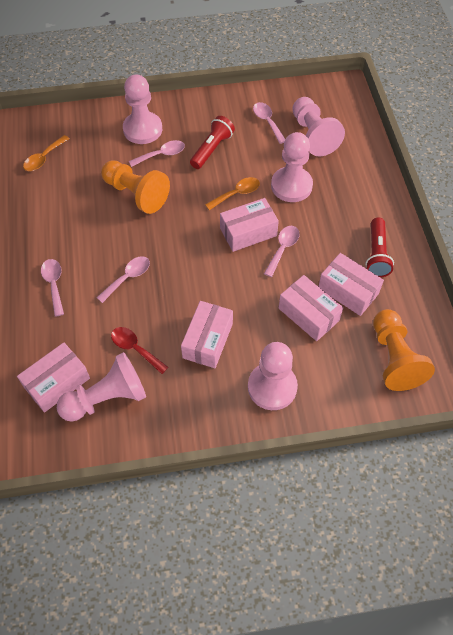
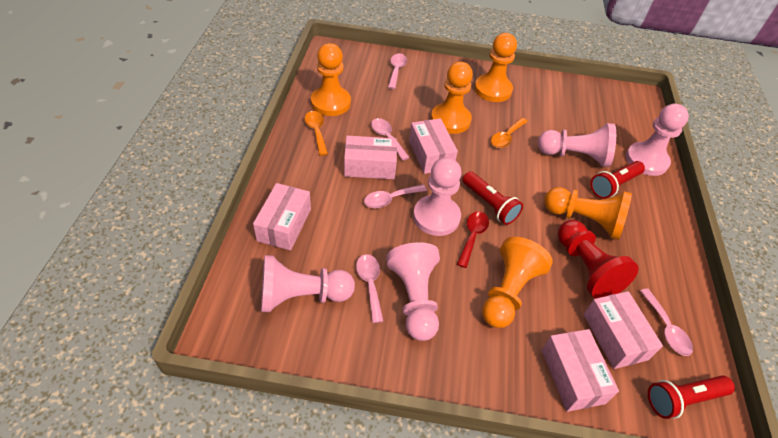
orange pawn: [101,160,170,214] [373,309,435,391] = 2 -> [311,43,351,116] [431,62,473,134] [474,33,517,102] [482,237,553,328] [544,187,632,240] = 5
red flashlight: [190,116,235,169] [365,218,394,278] = 2 -> [462,171,523,225] [590,161,645,199] [648,376,735,419] = 3
red pawn: none = 0 -> [558,220,639,299] = 1

